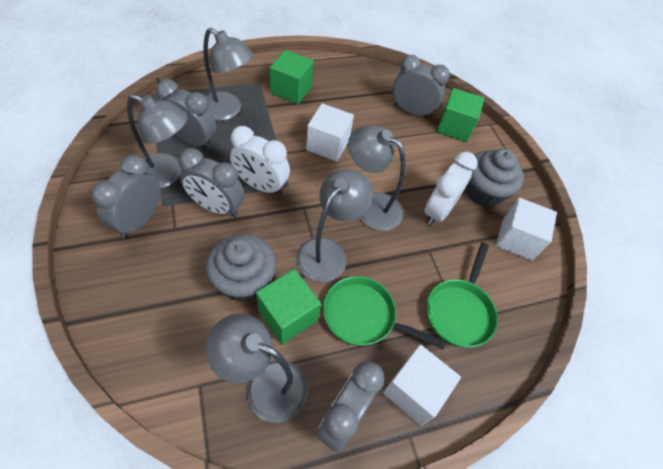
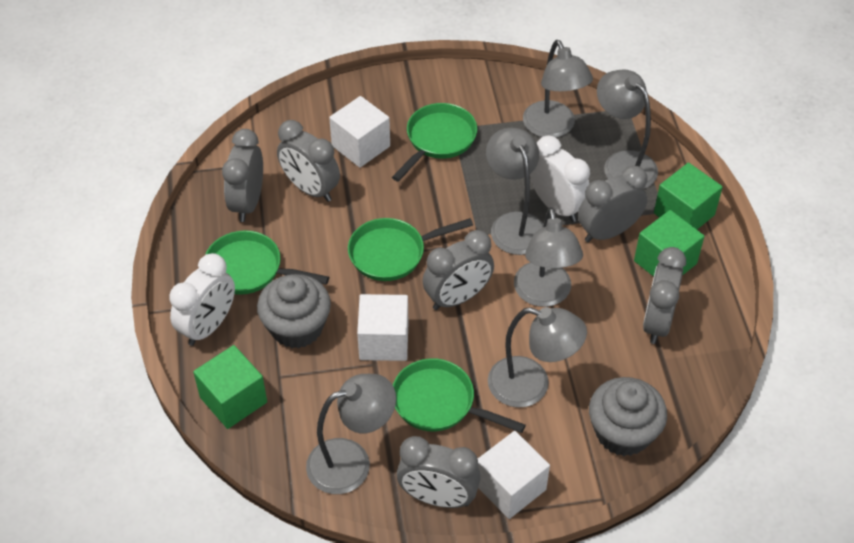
green pan: [323,276,446,350] [426,242,498,347] = 2 -> [205,230,329,295] [348,218,473,281] [392,103,477,182] [393,358,526,433] = 4
grey clock: [91,155,160,238] [156,79,216,149] [178,148,244,218] [317,361,385,452] [392,55,450,118] = 5 -> [222,129,263,222] [277,120,340,202] [397,436,481,508] [423,230,494,310] [578,165,647,243] [643,247,686,344] = 6
grey lamp: [127,94,188,188] [203,28,253,121] [206,314,308,423] [296,169,373,282] [348,125,406,231] = 5 -> [306,374,396,494] [486,128,544,255] [488,307,587,408] [514,207,583,307] [523,40,593,138] [597,69,658,189] = 6

